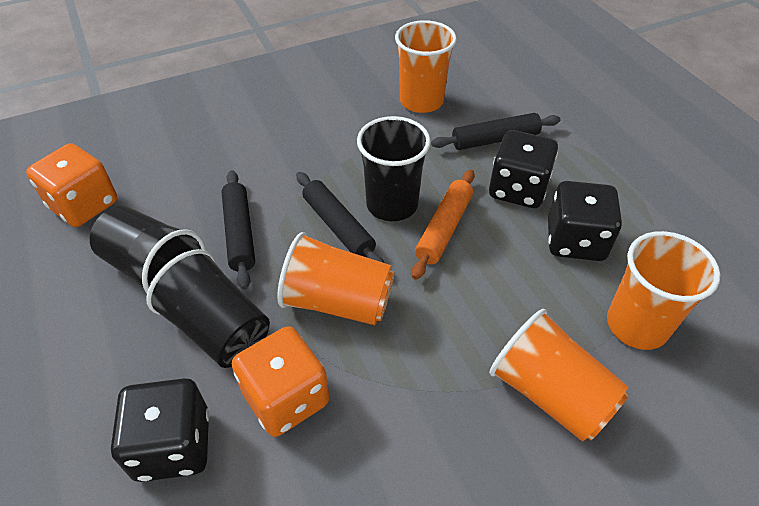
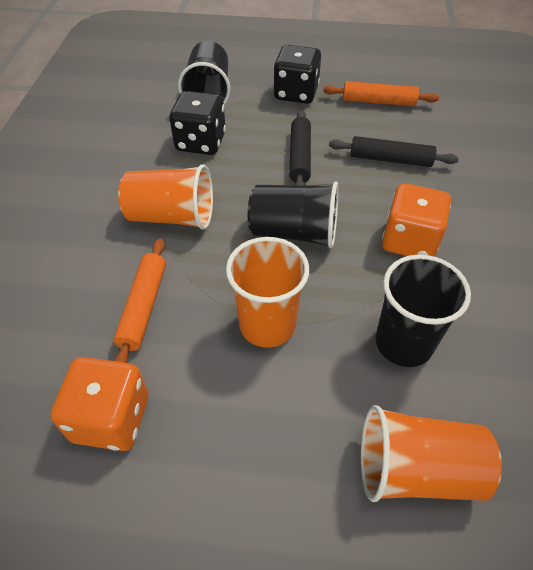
black dice: [111,378,209,482] [489,130,558,208] [548,181,622,261] = 3 -> [169,91,226,155] [273,45,321,104] = 2
black rolling pin: [221,170,255,290] [296,172,384,263] [431,113,561,150] = 3 -> [289,110,311,185] [329,136,459,167] = 2
orange cup: [277,232,395,325] [395,20,457,113] [489,309,629,442] [607,231,720,350] = 4 -> [118,164,213,230] [226,237,309,348] [361,405,502,502] = 3
orange rolling pin: [412,169,475,280] = 1 -> [113,238,166,363] [323,81,439,106] = 2

